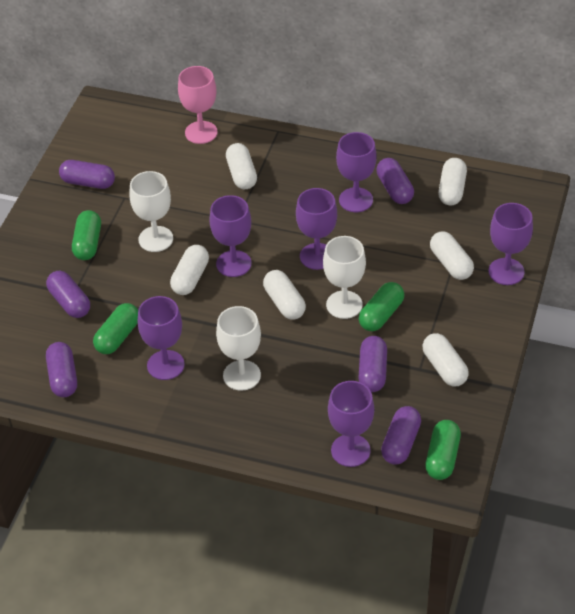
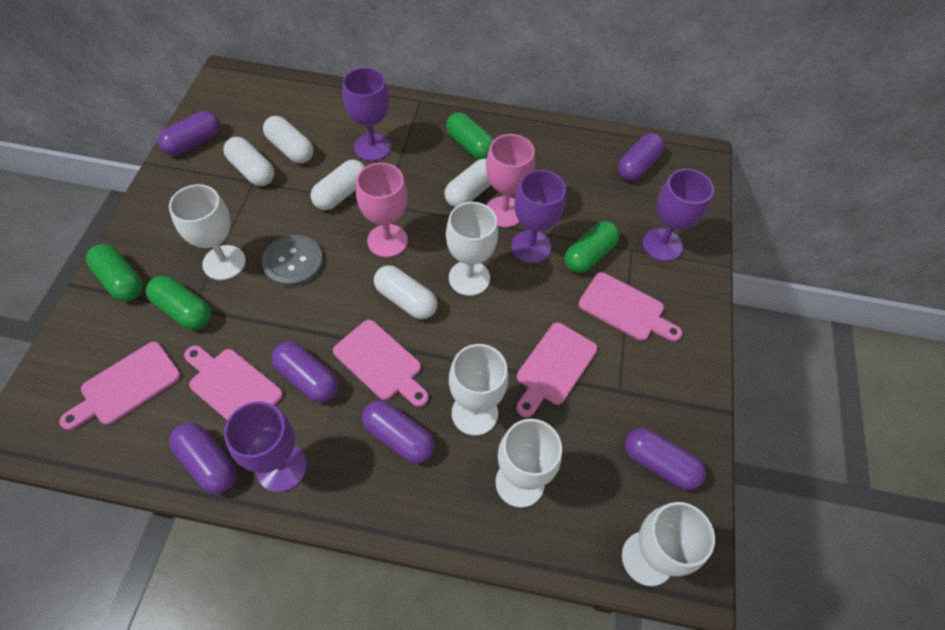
grey button: none = 0 -> [262,235,323,287] = 1
pink cutting board: none = 0 -> [59,342,181,430] [184,346,283,420] [333,320,429,407] [516,323,598,417] [578,272,683,342] = 5
pink goblet: [178,66,218,144] = 1 -> [356,163,408,257] [486,134,535,228] = 2
purple goblet: [138,296,185,380] [210,195,252,277] [296,188,337,270] [328,381,374,467] [336,132,377,212] [488,203,533,285] = 6 -> [224,401,307,492] [343,67,391,161] [511,170,566,264] [643,169,714,261] = 4
white capsule: [170,245,209,295] [226,143,257,189] [263,270,306,320] [423,333,469,386] [430,231,474,280] [438,158,467,205] = 6 -> [223,137,274,186] [263,116,314,164] [311,160,365,210] [374,265,437,320] [445,158,491,207] = 5
white goblet: [129,171,173,252] [216,306,261,391] [323,236,366,319] = 3 -> [169,184,246,280] [446,202,498,296] [449,344,508,436] [495,419,562,508] [622,502,715,586] = 5

